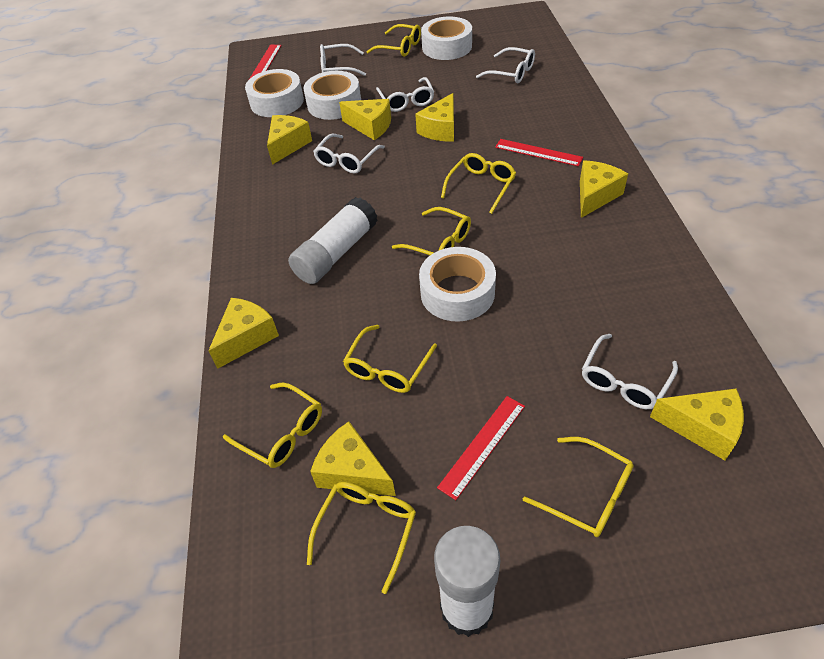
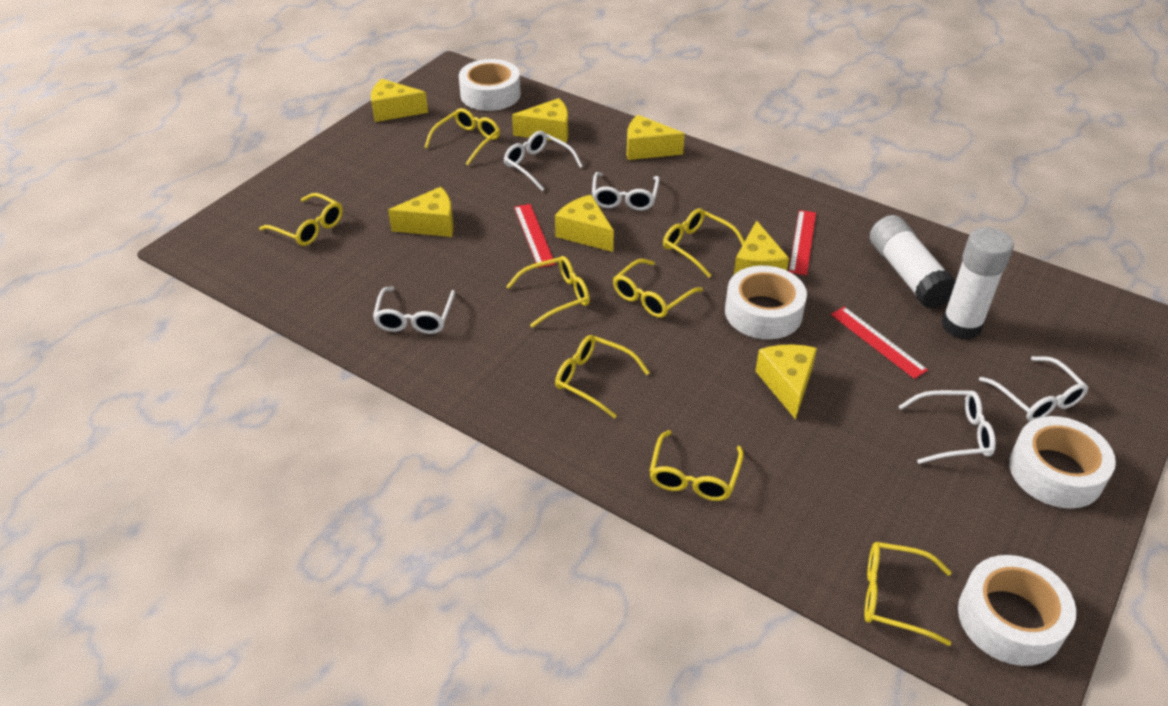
yellow glasses: [223,383,322,468] [307,482,416,594] [343,325,437,393] [366,24,421,57] [392,207,471,255] [441,153,516,214] [523,437,634,537] = 7 -> [259,193,343,246] [424,108,500,165] [506,256,590,328] [555,335,650,419] [613,259,703,318] [649,430,744,501] [663,208,745,278] [864,542,952,646] = 8

